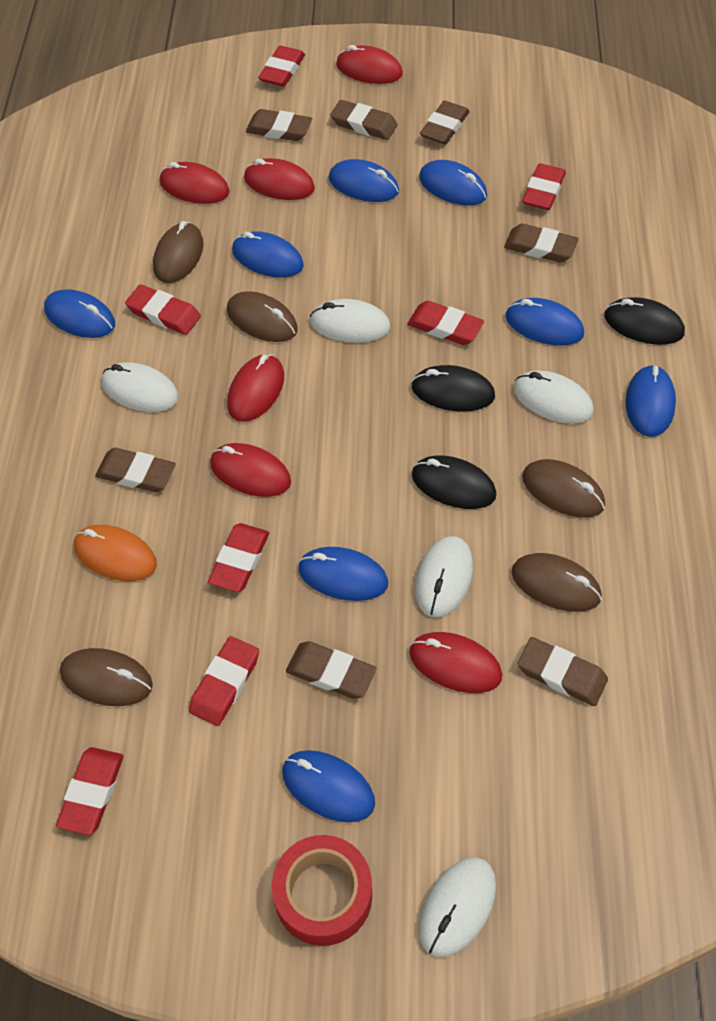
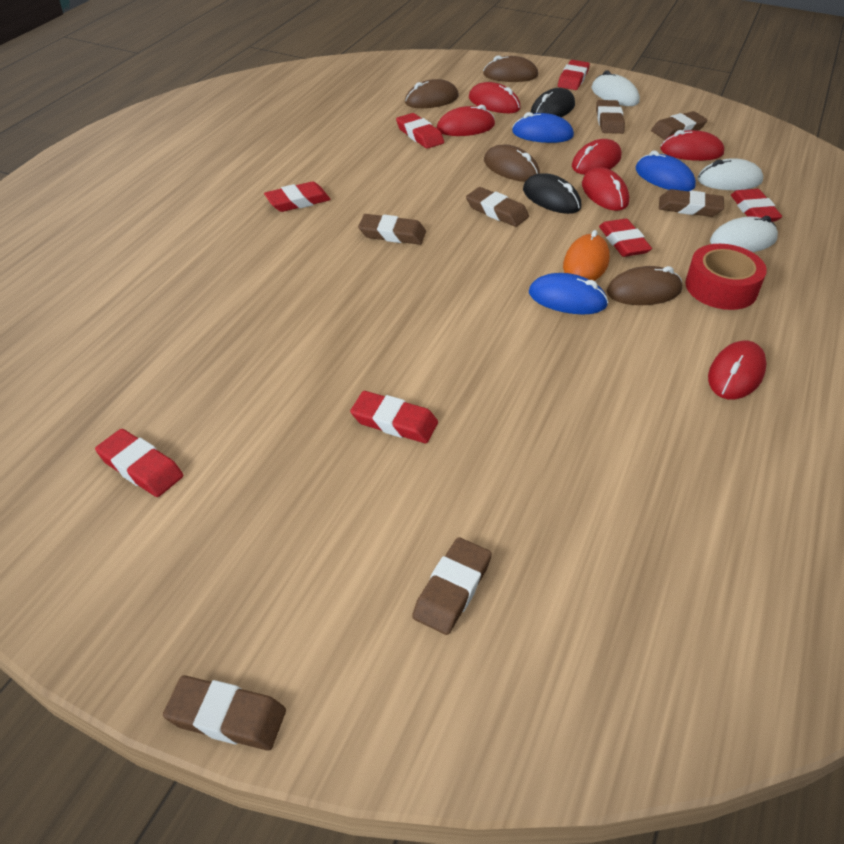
black mouse: [411,365,495,412] [412,455,497,509] [604,297,685,345] = 3 -> [523,173,581,214] [531,88,575,117] = 2
blue mouse: [44,289,115,338] [232,231,304,278] [282,750,375,823] [298,547,388,601] [329,159,399,202] [419,160,487,206] [506,298,584,346] [626,365,676,437] = 8 -> [512,112,574,143] [529,273,608,314] [636,150,696,191] = 3
brown mouse: [60,648,153,706] [153,221,204,283] [227,291,298,342] [511,553,602,612] [522,459,605,518] = 5 -> [405,79,459,108] [483,55,538,82] [484,145,540,182] [606,266,682,305] = 4
white mouse: [102,362,179,412] [310,299,390,343] [415,536,473,617] [419,857,496,957] [514,370,594,424] = 5 -> [591,70,640,106] [698,158,763,190] [710,216,778,252] = 3

